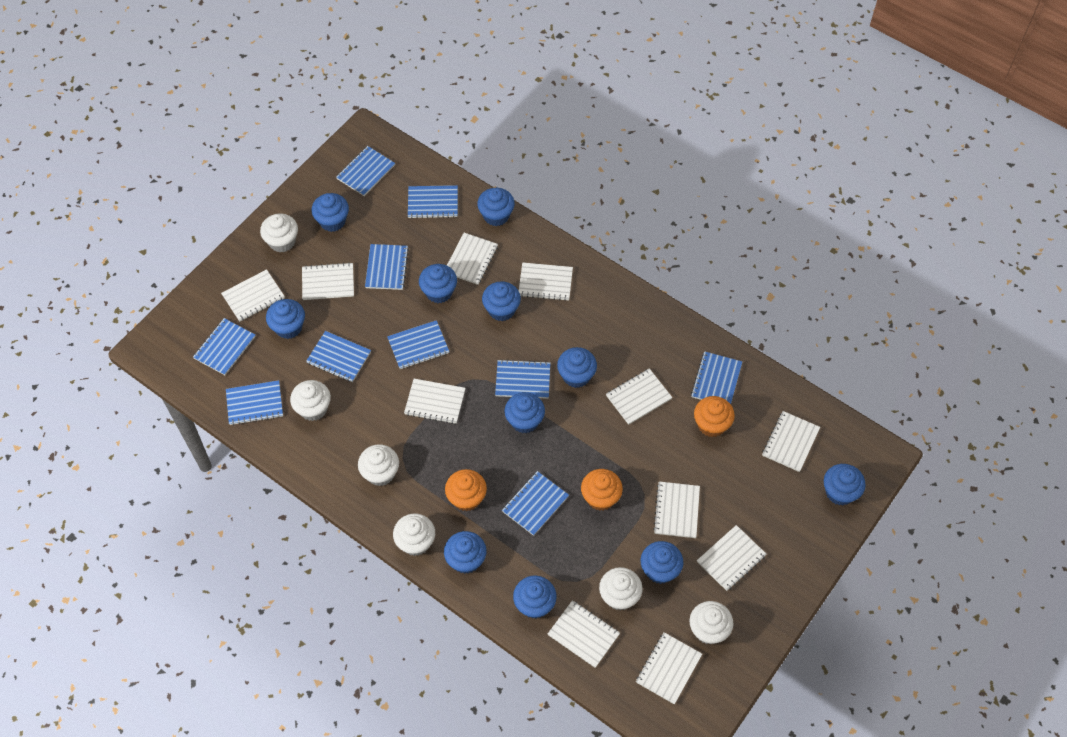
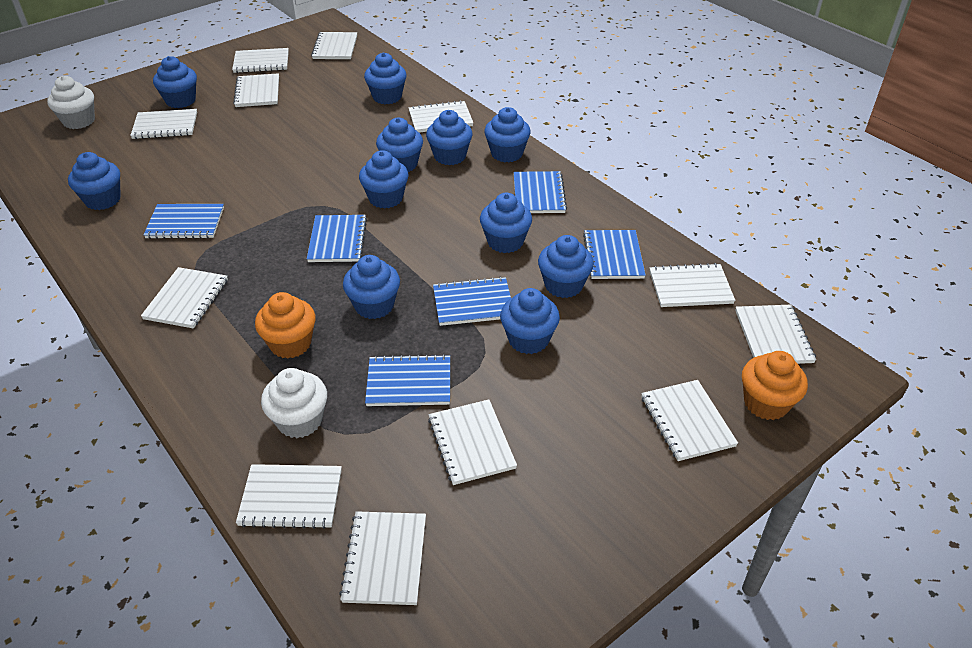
blue notebook: [193,318,256,375] [226,380,283,425] [306,331,371,382] [336,146,395,196] [365,244,409,290] [387,320,450,369] [408,185,458,218] [495,360,550,399] [502,471,569,536] [691,351,742,404] = 10 -> [144,204,224,239] [307,215,367,262] [365,354,450,406] [433,277,511,326] [514,171,567,213] [583,230,646,279] = 6
orange cupcake: [445,469,487,511] [581,469,623,511] [694,396,735,437] = 3 -> [255,292,316,359] [742,351,808,420] = 2
white cupcake: [260,214,298,252] [290,380,331,421] [358,444,399,486] [393,513,435,556] [599,567,643,610] [690,601,733,644] = 6 -> [47,76,95,129] [261,368,327,438] = 2
white notebook: [221,269,285,322] [302,262,354,300] [404,379,465,424] [447,233,498,285] [519,262,573,301] [548,600,620,668] [606,368,673,425] [636,632,702,704] [653,481,700,538] [697,525,766,591] [762,411,820,472] = 11 -> [130,109,197,139] [141,267,228,329] [232,48,289,73] [233,73,279,107] [236,464,342,529] [311,32,357,59] [339,511,426,605] [409,100,473,133] [428,399,517,485] [641,380,738,461] [650,263,735,307] [735,305,816,364] = 12

